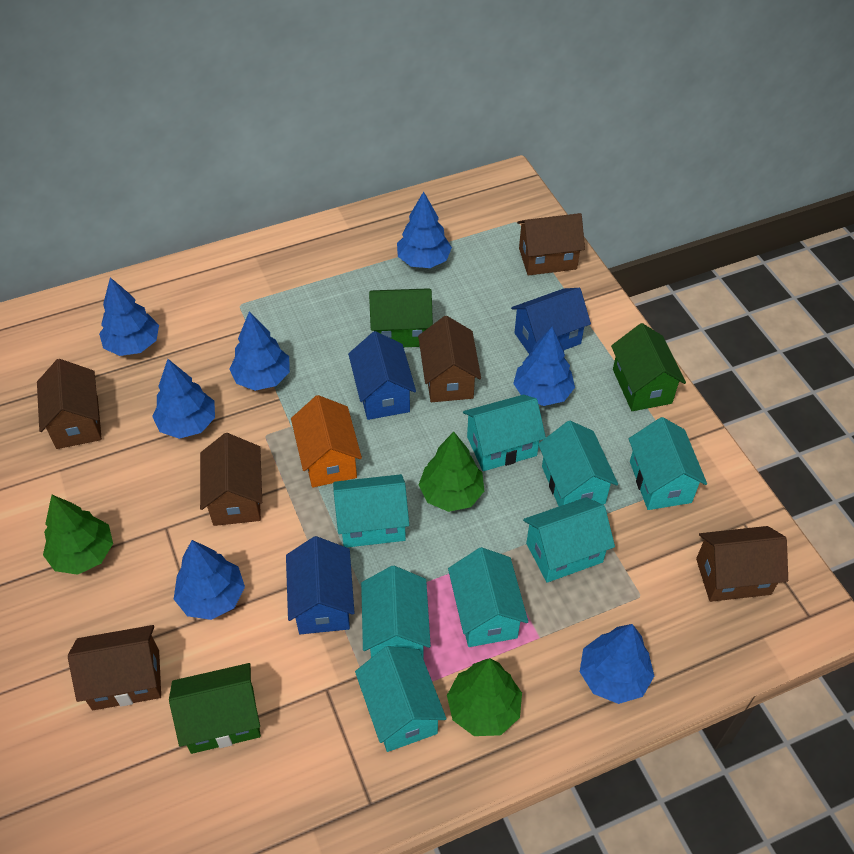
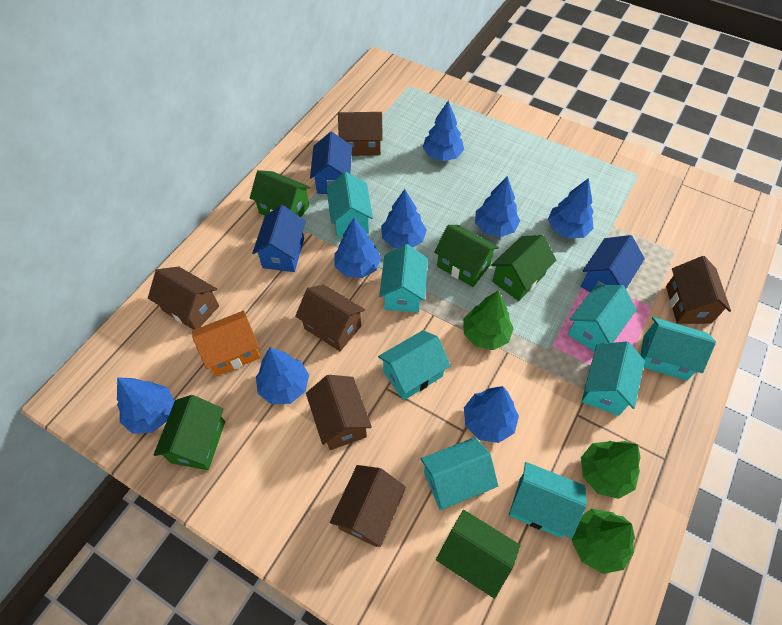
blue tree: [99,277,159,356] [152,359,215,439] [174,540,245,620] [229,311,290,391] [397,191,452,268] [513,327,575,406] [580,624,654,704] = 7 -> [117,377,175,434] [256,347,309,404] [334,218,381,278] [381,189,427,248] [423,101,464,161] [464,386,519,443] [475,176,520,237] [548,178,594,238] = 8
green house: [169,663,261,754] [369,288,433,347] [611,323,686,411] = 3 -> [154,395,225,470] [250,170,311,217] [434,225,499,287] [436,510,521,599] [491,235,556,301] = 5

